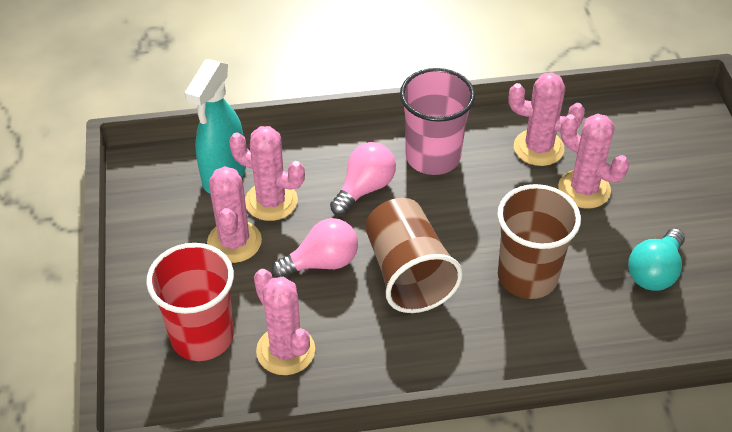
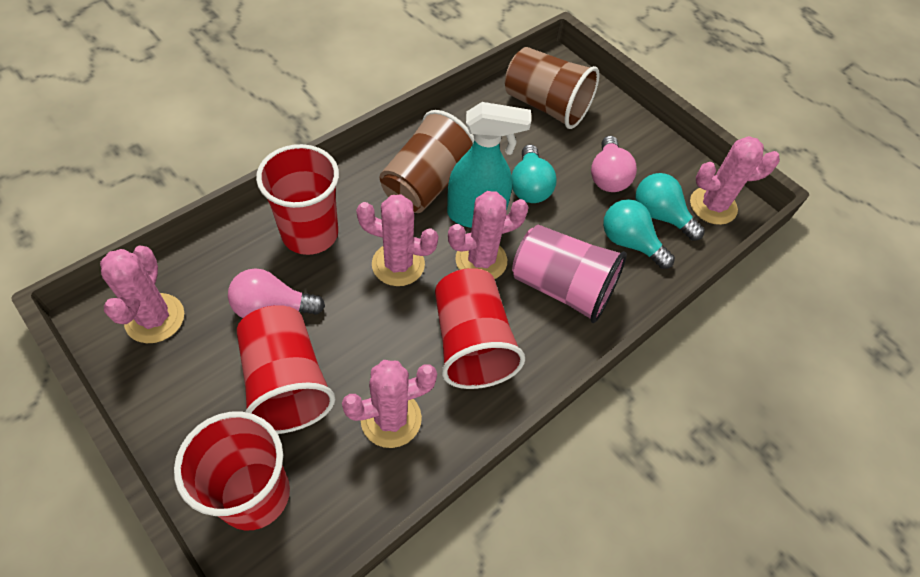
red cup: [146,243,234,361] = 1 -> [174,412,290,530] [237,305,335,434] [256,144,339,255] [435,268,525,389] = 4
turquoise light bulb: [628,228,685,291] = 1 -> [511,144,557,203] [603,199,675,269] [635,173,705,241] = 3

